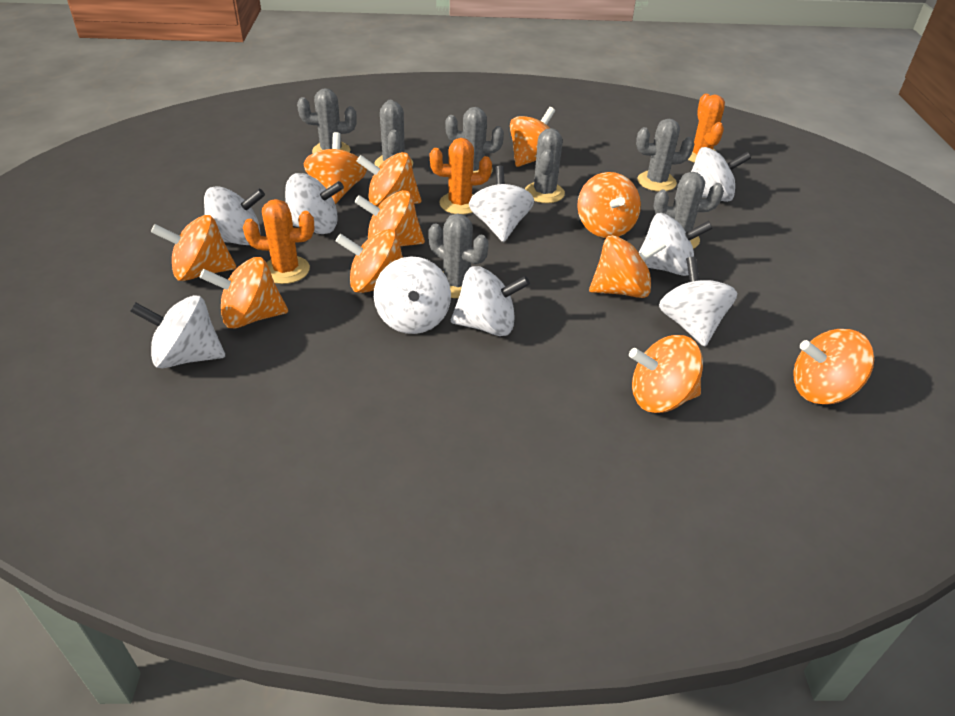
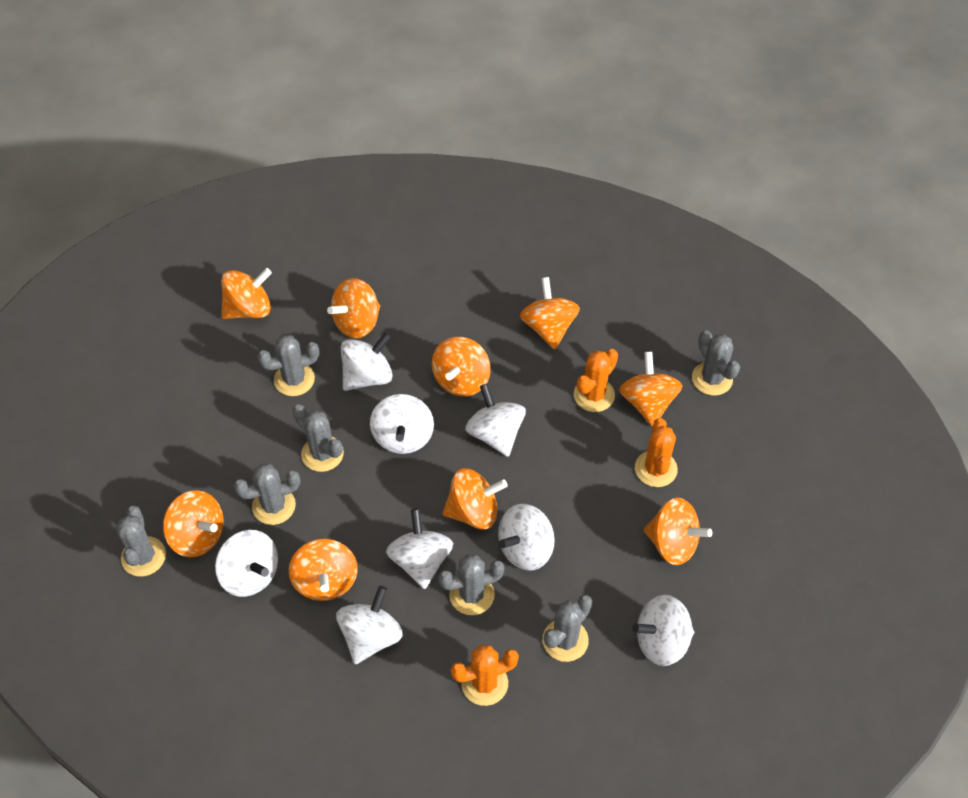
orange spinning top: [151,215,236,281] [200,257,288,328] [304,132,367,204] [336,229,403,293] [355,190,425,246] [356,152,421,207] [510,107,555,167] [577,172,641,238] [589,235,666,298] [629,335,703,413] [793,329,874,405] = 11 -> [163,490,224,557] [221,268,272,319] [289,539,358,601] [327,278,380,339] [432,337,491,396] [442,468,508,529] [520,277,580,350] [619,352,682,427] [644,498,712,565] = 9
white spinning top: [130,295,225,368] [204,186,265,245] [285,173,344,234] [374,256,451,334] [451,266,530,336] [469,166,534,242] [639,213,713,276] [659,257,737,347] [691,147,751,202] = 9 -> [215,530,278,597] [336,586,403,664] [341,332,393,391] [370,394,434,454] [386,509,453,589] [465,384,526,457] [498,504,555,570] [632,595,694,666] = 8

